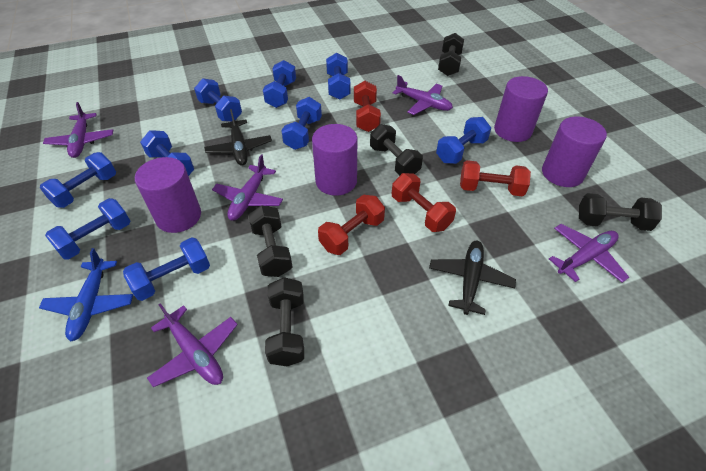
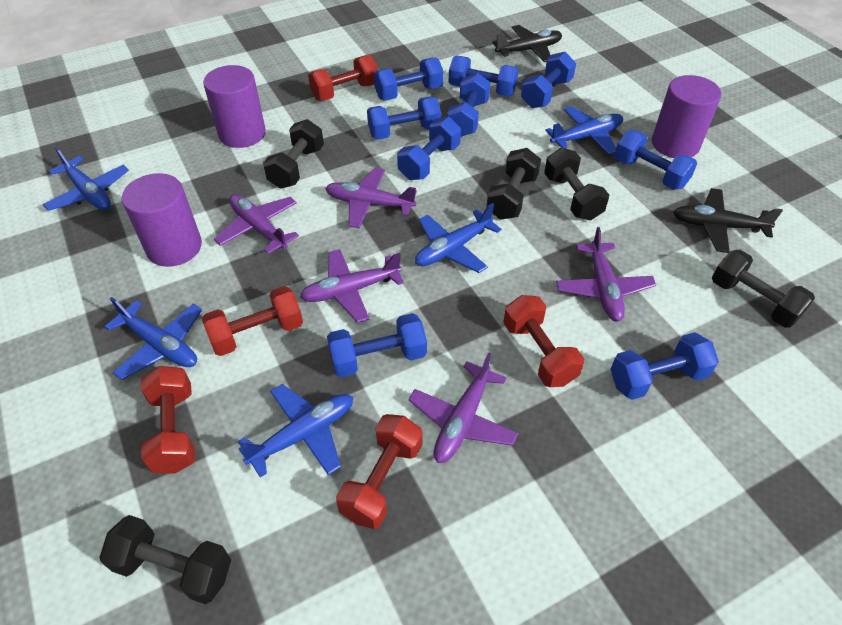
blue plane: [39,248,133,342] = 1 -> [42,147,129,211] [105,297,202,380] [238,384,353,478] [415,203,502,273] [545,106,623,154] = 5
purple cylinder: [135,157,201,233] [312,124,357,195] [494,76,548,142] [542,117,607,187] = 4 -> [122,173,202,267] [203,65,266,148] [652,75,721,158] = 3
red dumbbell: [318,194,385,255] [354,81,381,132] [392,173,456,232] [460,160,531,197] = 4 -> [141,366,195,473] [202,286,303,356] [308,55,378,101] [336,414,422,529] [503,295,584,387] = 5

